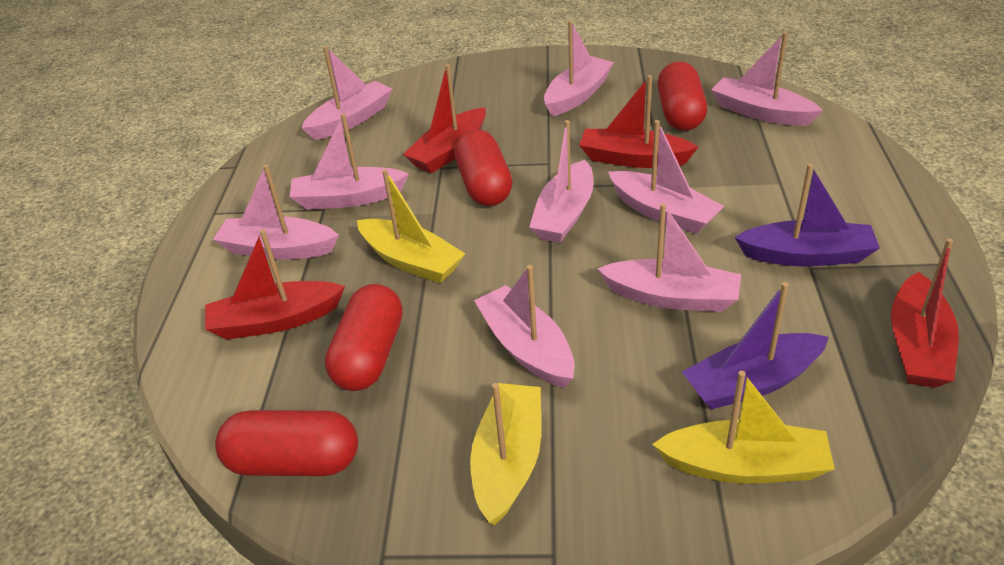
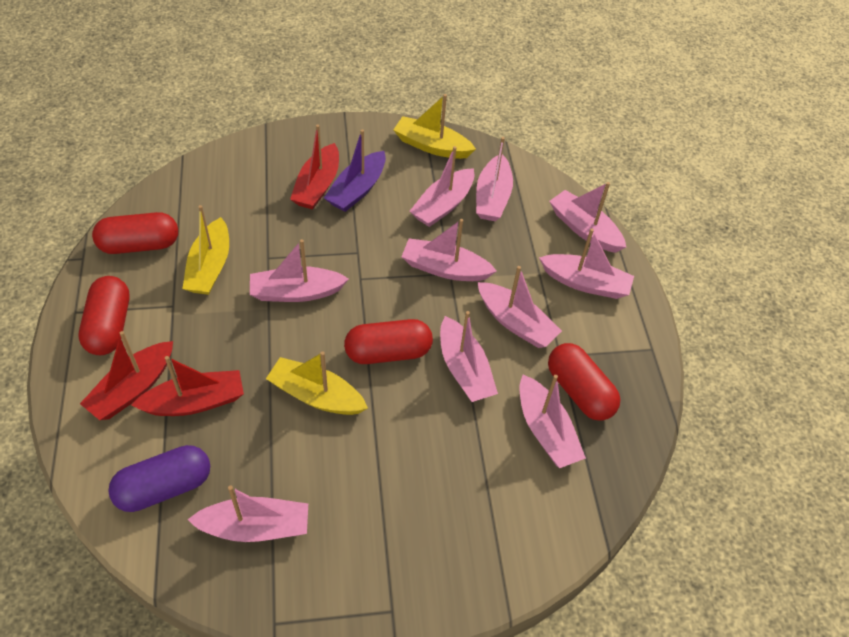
pink boat: [213,164,339,260] [290,113,409,209] [301,46,392,140] [474,265,575,388] [529,120,593,243] [544,21,614,116] [597,204,741,312] [608,120,724,234] [711,32,823,126] = 9 -> [187,486,308,542] [250,239,349,302] [401,219,496,281] [409,146,474,227] [440,311,498,402] [476,137,513,221] [477,266,562,348] [520,375,586,468] [539,228,634,299] [549,182,626,253] = 10
purple boat: [682,282,829,409] [735,164,880,267] = 2 -> [324,129,386,212] = 1
purple capsule: none = 0 -> [108,445,210,512] = 1
red boat: [205,229,345,339] [403,64,486,173] [579,75,698,168] [891,238,959,388] = 4 -> [80,331,173,420] [132,356,244,416] [290,124,339,210] = 3

